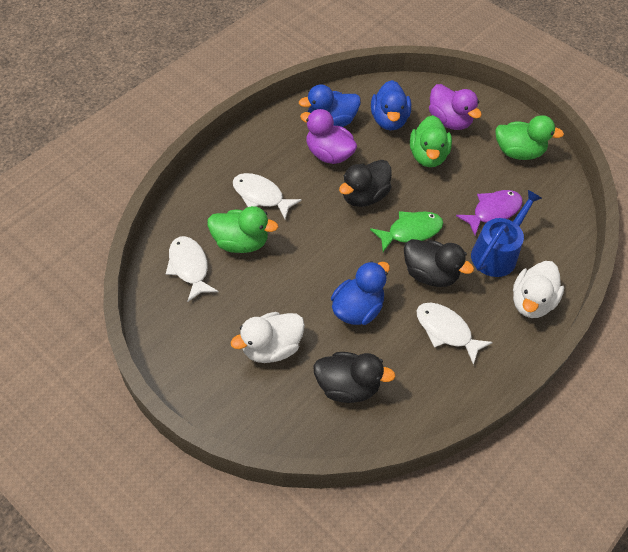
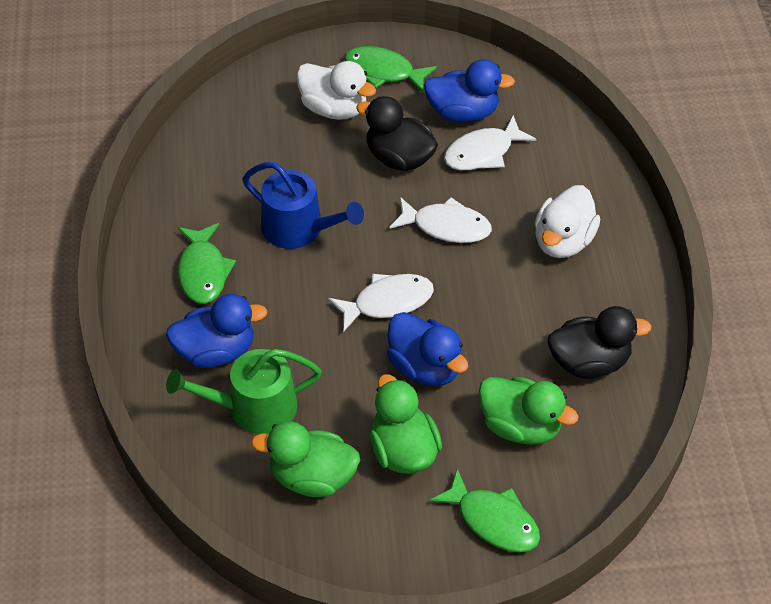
black duck: [313,352,396,403] [339,160,392,207] [404,239,474,287] = 3 -> [356,96,438,171] [548,306,652,379] = 2
green fish: [370,211,443,252] = 1 -> [177,223,236,304] [344,46,437,93] [429,468,540,552] = 3
green watering can: none = 0 -> [166,349,322,434] = 1
purple duck: [300,109,357,164] [429,84,482,130] = 2 -> none = 0
purple fish: [456,190,523,235] = 1 -> none = 0

